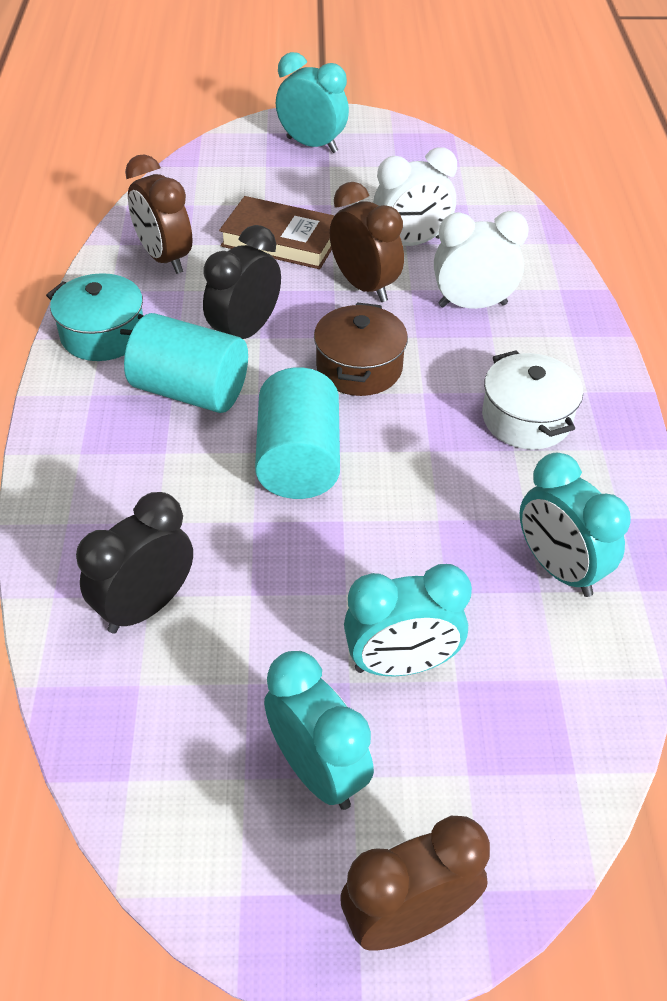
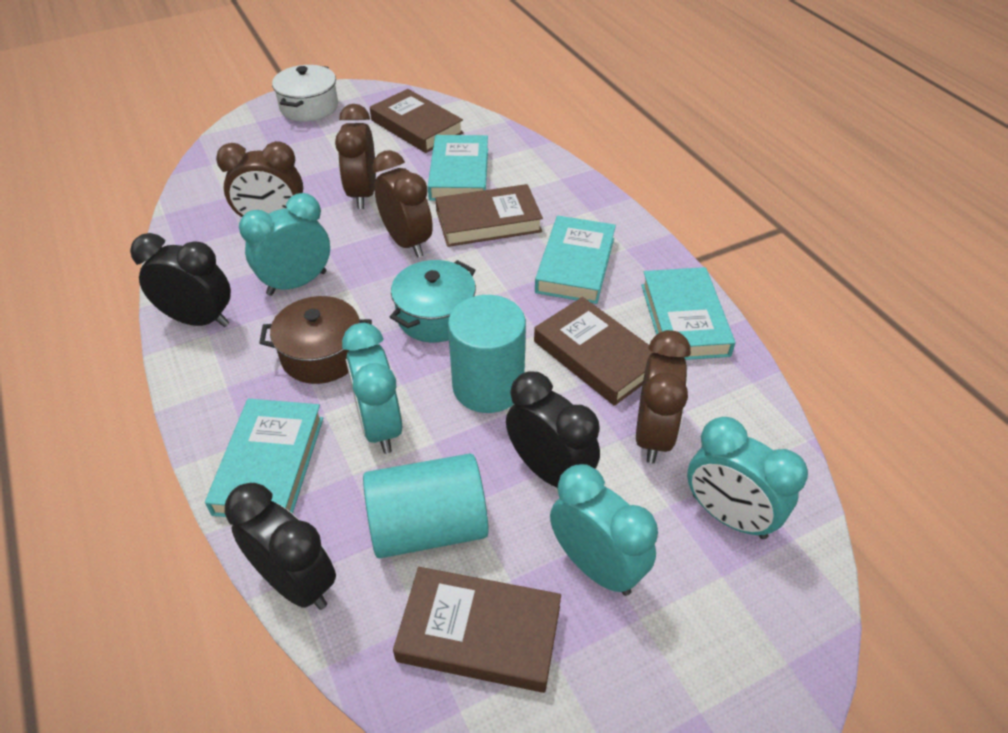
black clock: [76,492,193,634] [203,225,281,339] = 2 -> [130,233,231,327] [225,483,336,610] [506,371,600,487] = 3
brown book: [219,196,335,269] = 1 -> [370,89,464,153] [393,567,561,693] [435,184,543,247] [534,297,654,406] = 4
brown clock: [125,154,193,274] [330,182,404,302] [341,816,490,951] = 3 -> [216,141,303,217] [335,104,376,209] [373,150,433,258] [636,330,691,464] = 4
turquoise book: none = 0 -> [205,399,323,517] [428,135,488,201] [535,216,616,304] [641,267,735,360] = 4
white clock: [373,147,457,246] [434,211,529,309] = 2 -> none = 0

